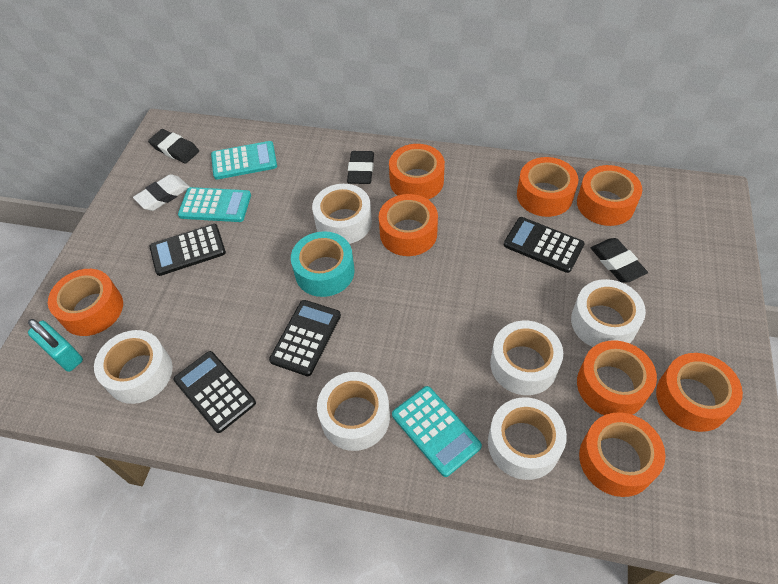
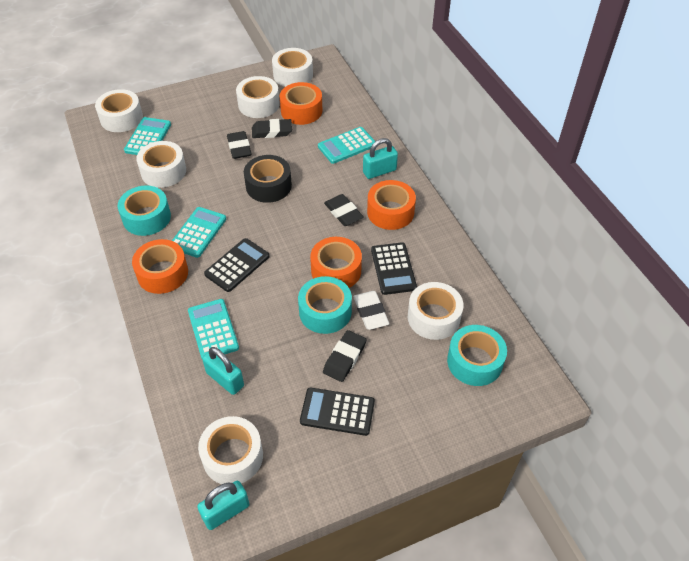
black calculator: [149,224,226,276] [174,351,256,433] [269,300,341,376] [504,217,585,273] = 4 -> [204,238,269,292] [300,388,375,436] [371,242,417,295] = 3
black eraser: [148,129,199,164] [347,151,374,184] [591,238,648,283] = 3 -> [227,131,252,159] [252,119,292,138] [323,330,366,382] [324,194,364,226] = 4
black tape: none = 0 -> [244,155,292,203] = 1
orange tape: [48,269,123,336] [379,194,438,256] [389,144,445,199] [517,157,578,217] [577,165,642,226] [577,340,657,415] [579,412,665,497] [656,353,743,432] = 8 -> [132,239,188,294] [280,82,322,125] [310,237,362,288] [367,180,416,230] = 4
turquoise calculator: [178,187,251,222] [211,141,277,180] [392,386,482,477] = 3 -> [124,117,171,155] [172,207,226,258] [188,299,239,358] [318,127,376,164] = 4
turquoise padlock: [28,319,83,372] = 1 -> [197,481,250,530] [202,347,244,395] [363,138,398,179] = 3
turquoise tape: [291,231,355,297] = 1 -> [118,186,171,236] [298,276,352,334] [447,325,507,386] = 3

